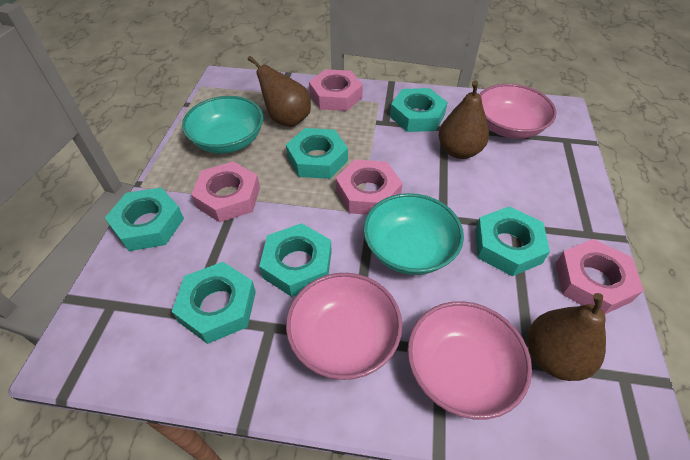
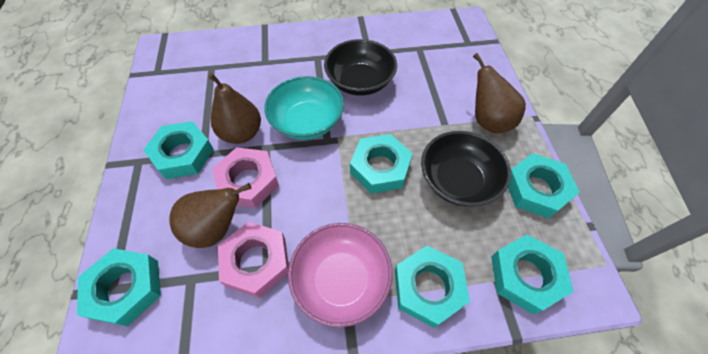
black bowl: none = 0 -> [324,39,397,96] [421,131,511,207] = 2
pink bowl: [286,273,402,380] [407,301,532,419] [479,84,557,139] = 3 -> [288,223,392,327] = 1
pink nut: [191,161,260,222] [309,69,363,111] [336,159,403,215] [556,239,644,314] = 4 -> [212,147,279,208] [218,222,289,298] = 2
turquoise bowl: [182,96,263,154] [363,193,464,275] = 2 -> [264,76,344,140] = 1

